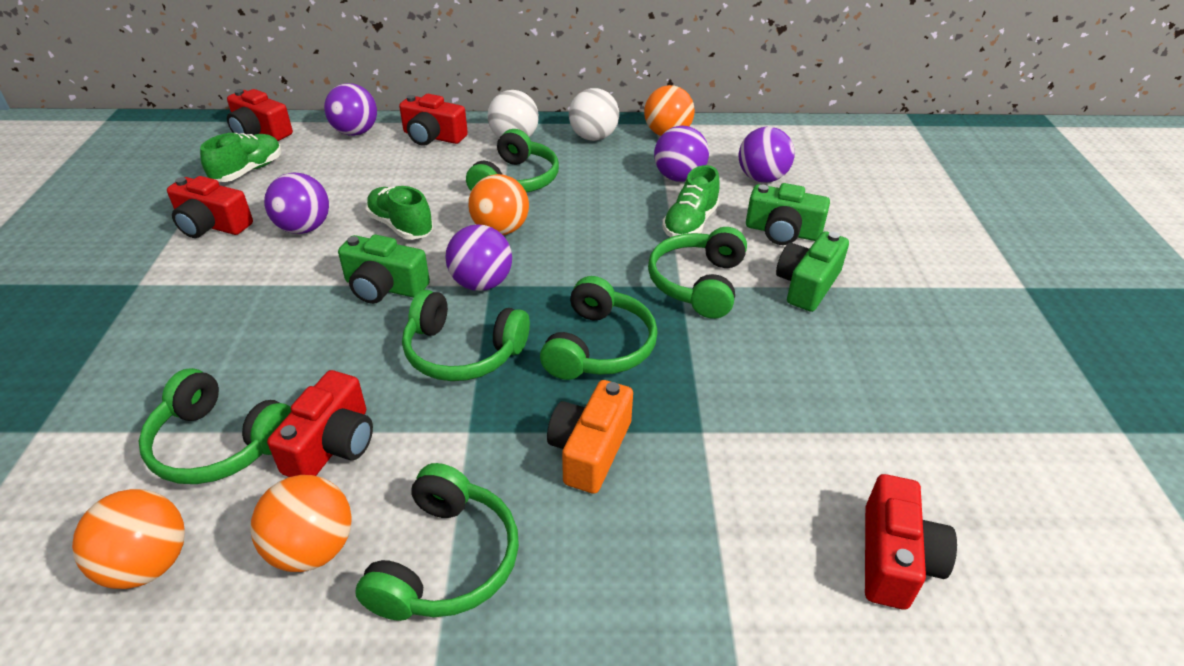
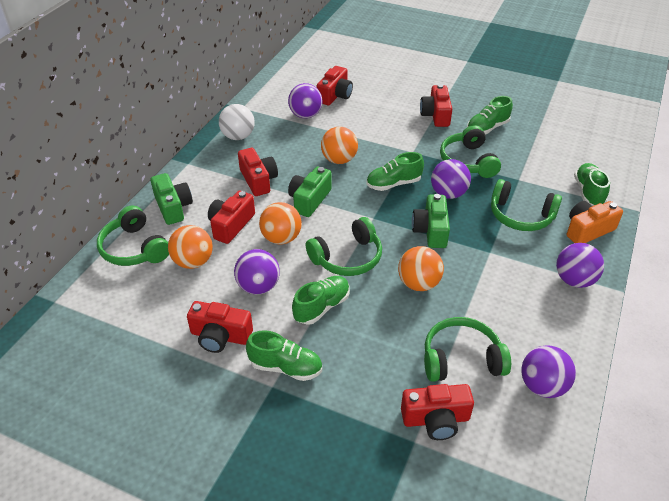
green headphones: [139,368,291,484] [355,463,519,621] [402,290,530,381] [466,129,559,192] [540,276,658,380] [648,227,747,319] = 6 -> [97,205,169,266] [306,217,382,276] [424,317,511,382] [440,125,501,178] [491,179,562,231] = 5
green shoe: [200,133,282,182] [366,186,433,240] [662,165,720,237] = 3 -> [246,330,322,381] [292,276,350,325] [366,152,424,191] [467,96,513,135] [574,163,610,206] = 5
red camera: [167,176,253,238] [227,89,293,141] [267,370,373,477] [399,94,468,146] [865,474,957,610] = 5 -> [187,301,253,353] [208,191,255,244] [238,148,278,196] [317,66,353,105] [401,384,474,440] [420,84,452,127] = 6
white ball: [488,90,539,138] [569,88,619,141] = 2 -> [219,104,255,140] = 1

